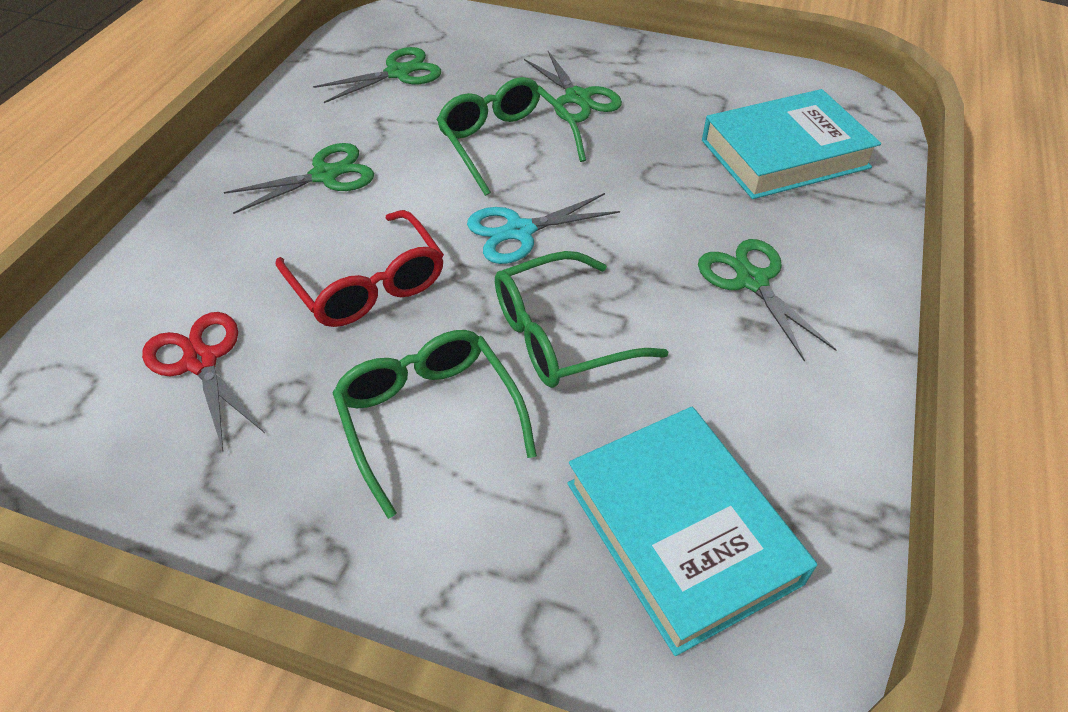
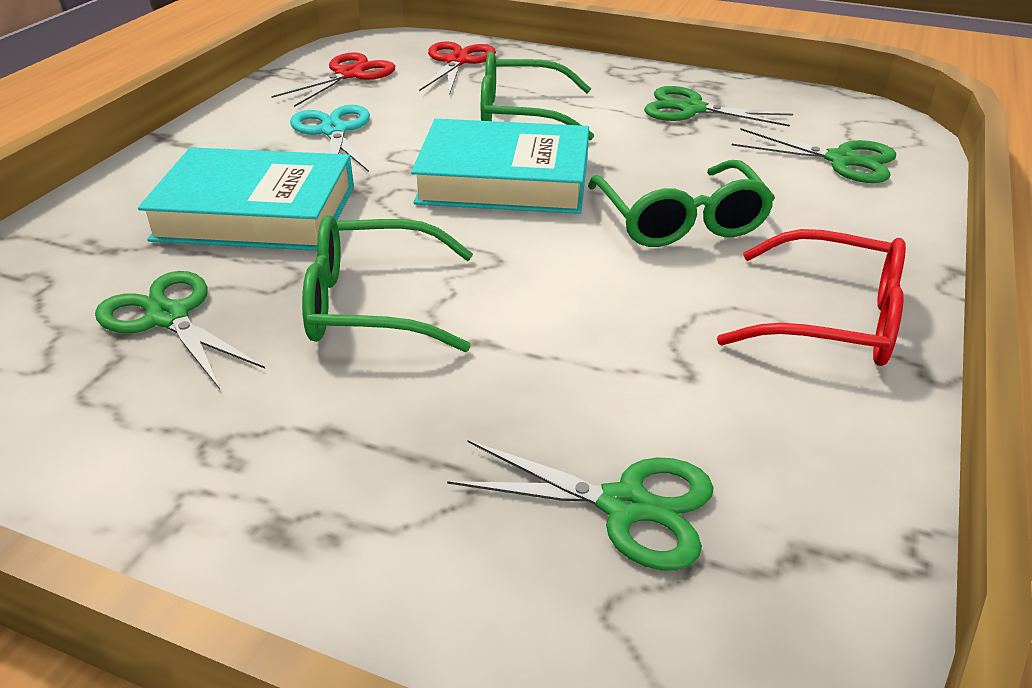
red scissors: [142,312,265,451] = 1 -> [271,52,395,107] [419,41,496,95] = 2

